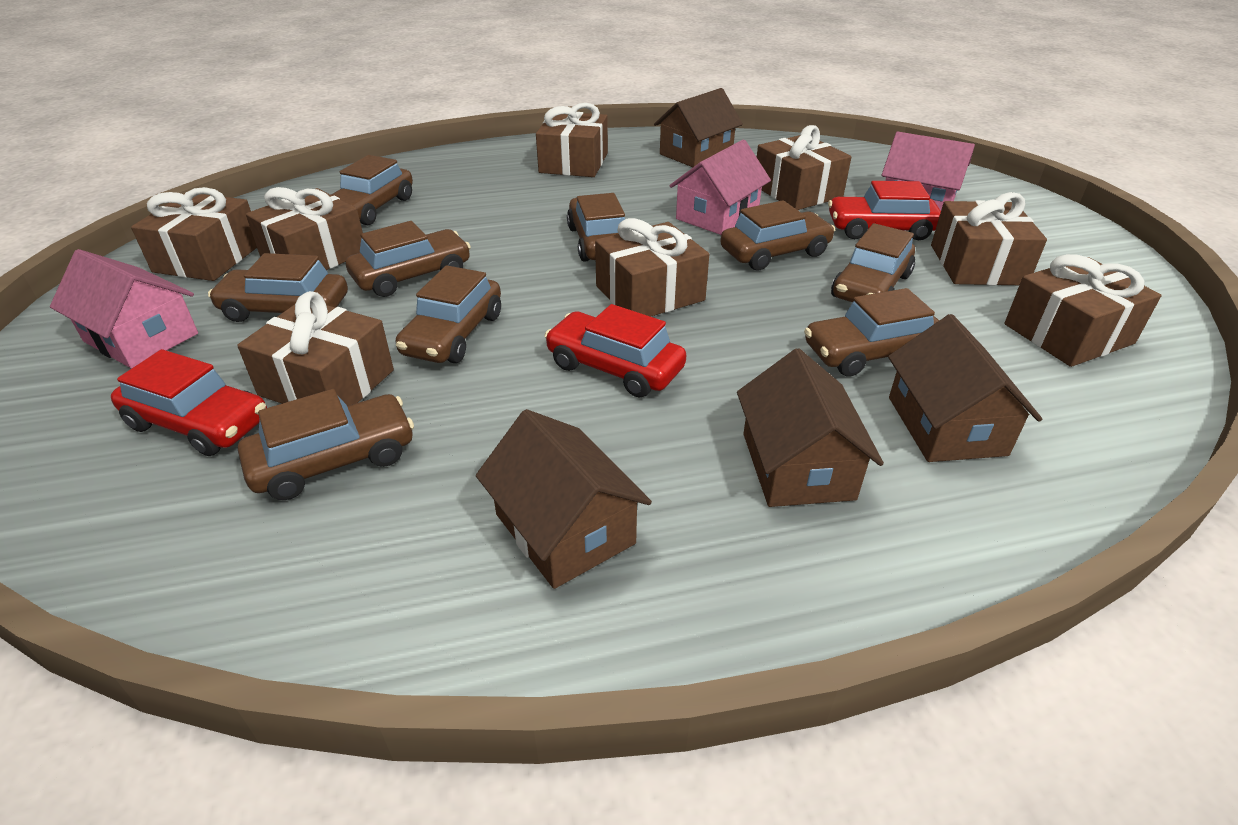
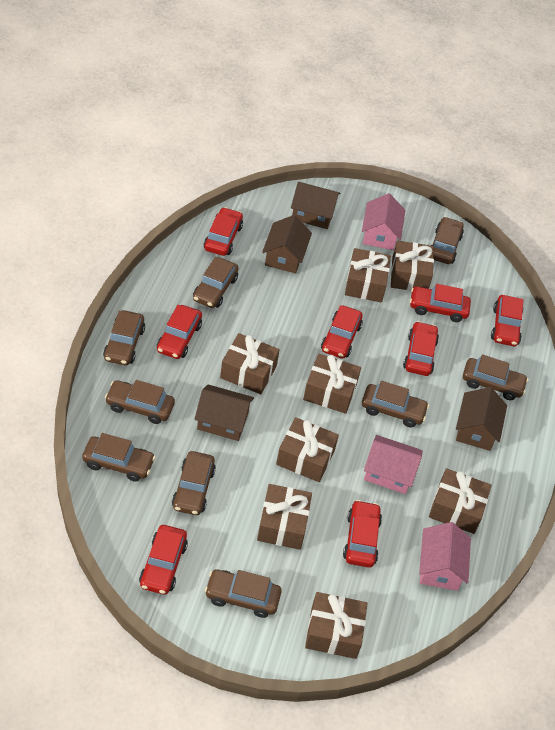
red car: [111,349,267,456] [544,304,686,398] [828,181,941,240] = 3 -> [139,525,188,595] [157,305,202,359] [204,207,243,256] [321,305,363,359] [343,500,382,568] [403,321,439,376] [410,284,471,322] [491,295,523,346] = 8

